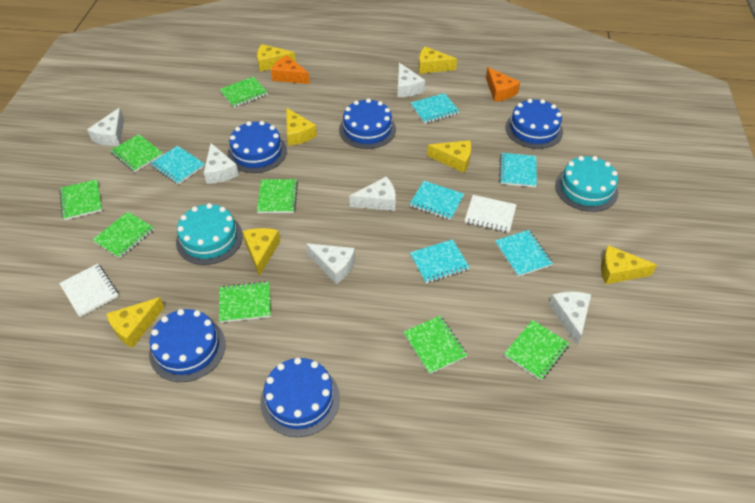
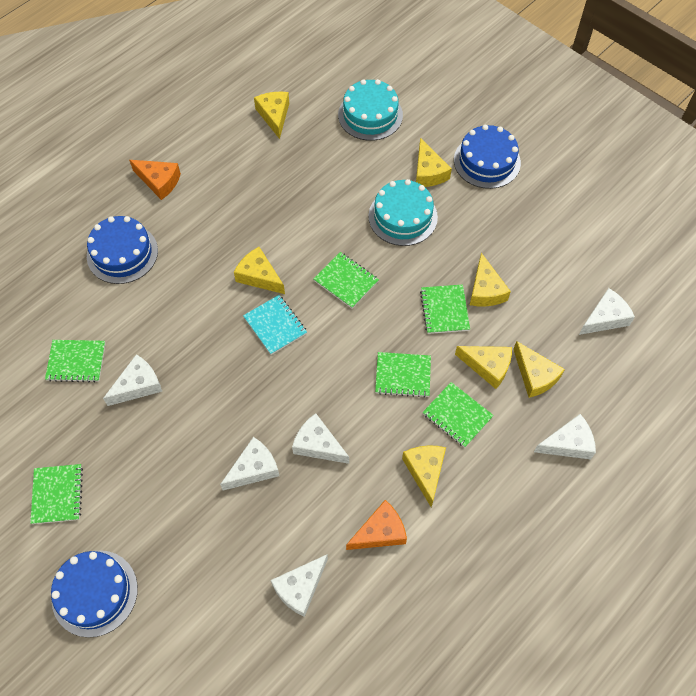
blue cake: [149,309,226,382] [227,121,287,173] [260,358,340,437] [339,98,396,149] [505,99,563,149] = 5 -> [51,550,138,638] [87,216,158,284] [454,125,521,189] = 3
green notebook: [59,179,102,220] [92,212,154,259] [110,134,163,172] [219,76,268,108] [219,281,271,323] [257,179,298,213] [404,316,467,374] [504,320,570,380] = 8 -> [30,464,83,524] [45,340,105,383] [314,252,379,308] [375,352,431,398] [420,284,470,334] [423,382,494,448] = 6
turquoise notebook: [150,146,205,185] [410,181,464,220] [410,239,470,283] [411,93,460,124] [495,230,553,277] [499,153,537,187] = 6 -> [243,295,307,355] = 1
white notebook: [59,264,119,317] [465,195,517,233] = 2 -> none = 0

